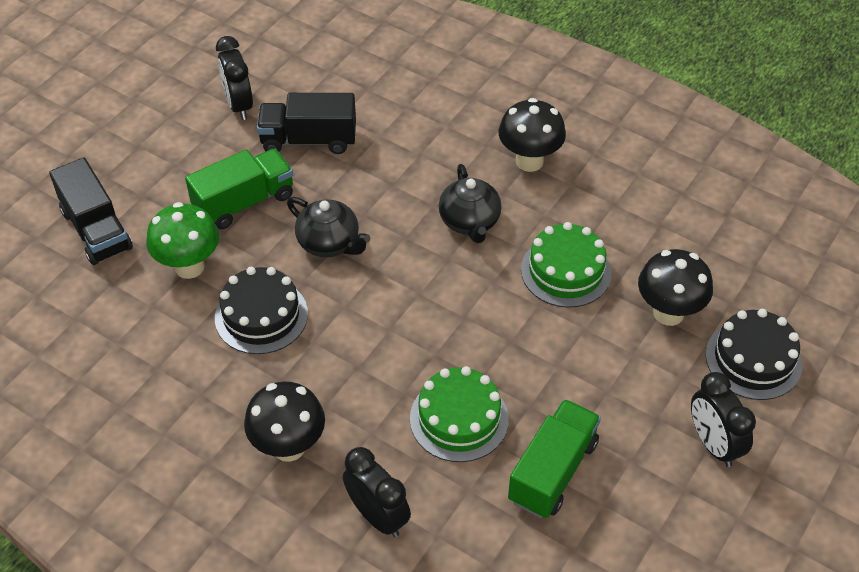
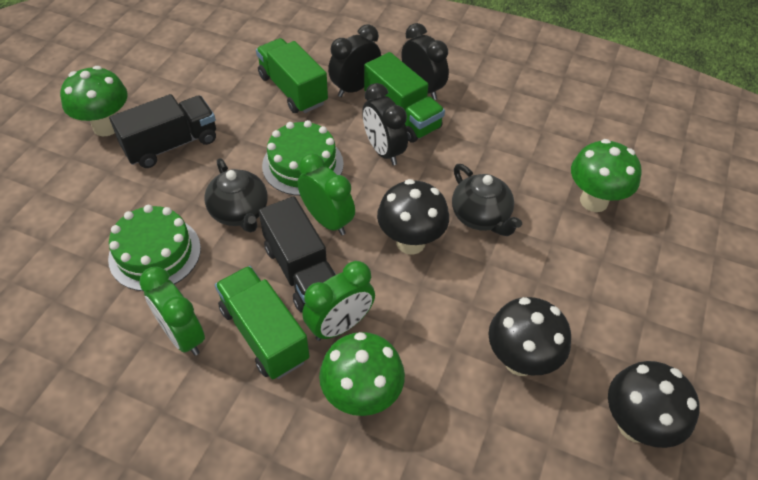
black cake: [215,267,308,354] [705,309,802,400] = 2 -> none = 0
green clock: none = 0 -> [139,267,205,356] [298,153,355,235] [302,261,375,341] = 3
green mushroom: [147,202,219,279] = 1 -> [60,66,128,136] [319,332,405,416] [571,139,641,212] = 3
green truck: [185,149,293,229] [508,399,601,518] = 2 -> [215,266,310,379] [256,38,328,113] [364,52,445,143] = 3

